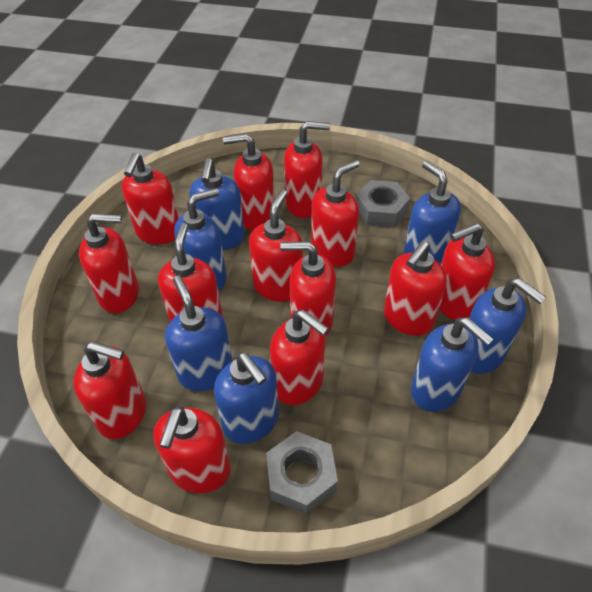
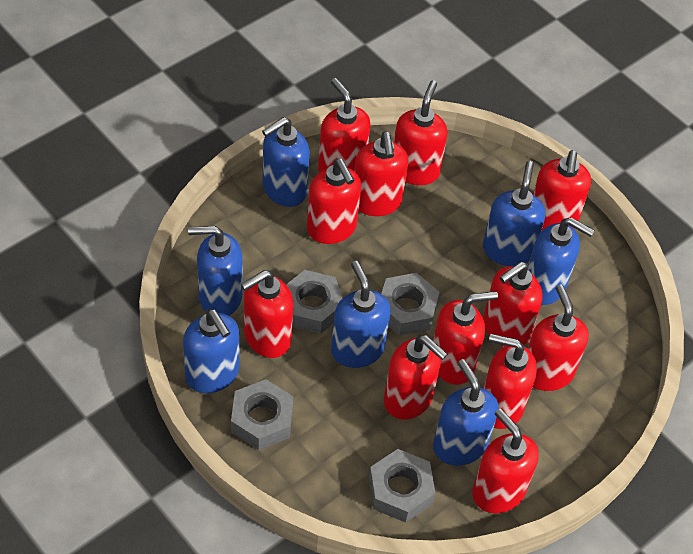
grey nut: [266,431,338,515] [356,180,411,228] = 2 -> [231,379,293,450] [286,270,343,334] [369,449,436,523] [381,273,440,336] = 4
red soap dispenser: [74,342,146,439] [79,213,139,313] [122,153,179,244] [153,406,231,493] [158,223,223,322] [223,134,275,231] [249,189,303,301] [270,310,329,405] [280,241,336,336] [284,121,330,218] [311,160,360,267] [384,241,447,336] [439,223,495,320] = 13 -> [241,270,294,358] [307,159,361,244] [318,78,371,173] [354,132,408,216] [384,335,448,420] [394,80,448,185] [433,291,498,385] [472,408,539,514] [483,262,543,346] [483,334,537,429] [528,284,589,391] [533,150,591,230] = 12

